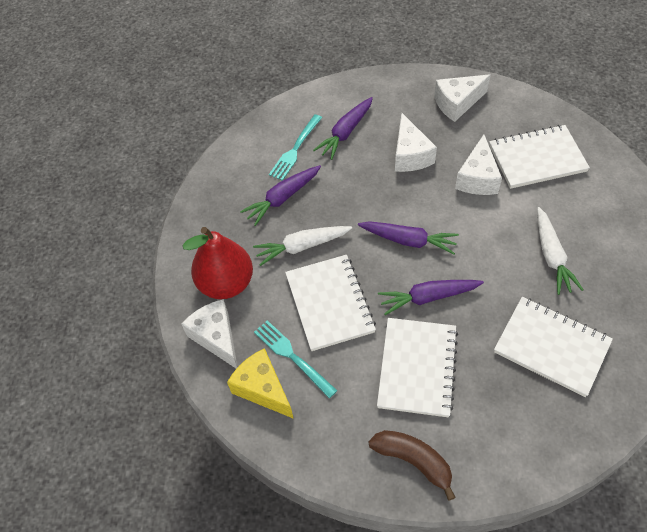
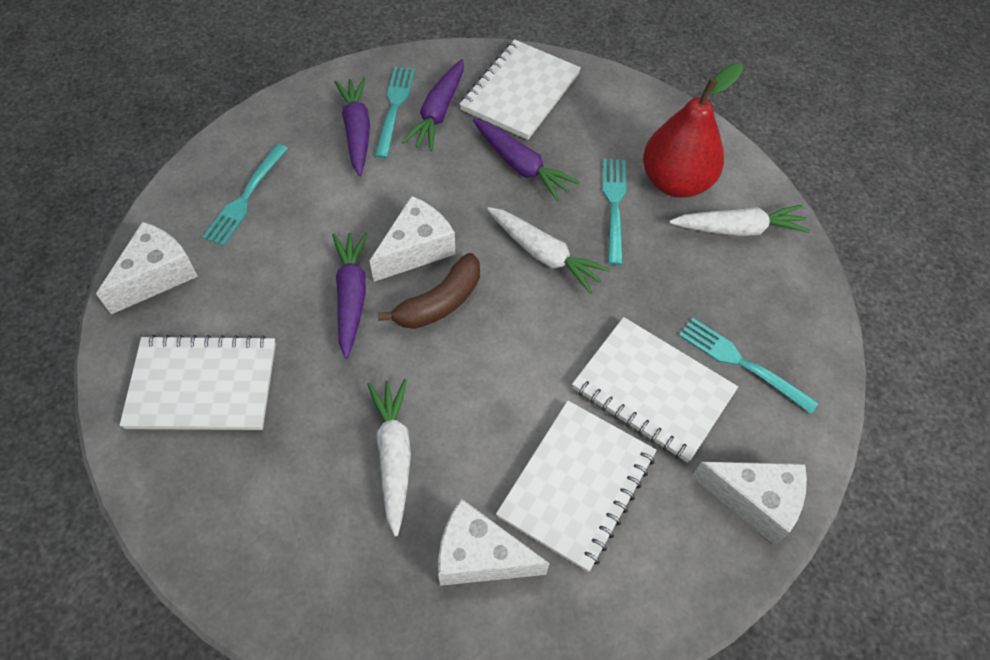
turquoise fork: [254,320,338,398] [269,114,322,181] = 2 -> [203,144,288,246] [374,67,415,158] [603,159,626,265] [679,318,818,414] = 4
white carrot: [253,226,352,266] [537,207,584,295] = 2 -> [367,379,411,536] [487,207,611,294] [669,205,810,236] = 3
yellow cheese: [227,348,294,419] = 1 -> none = 0

